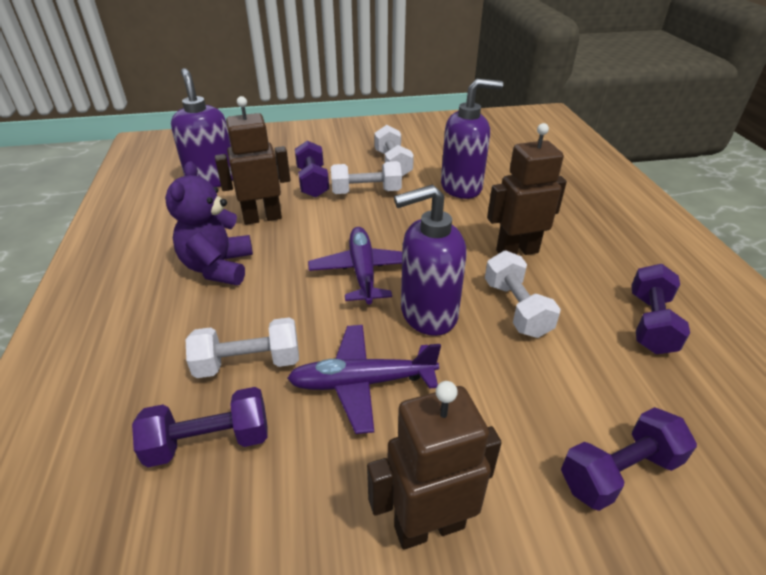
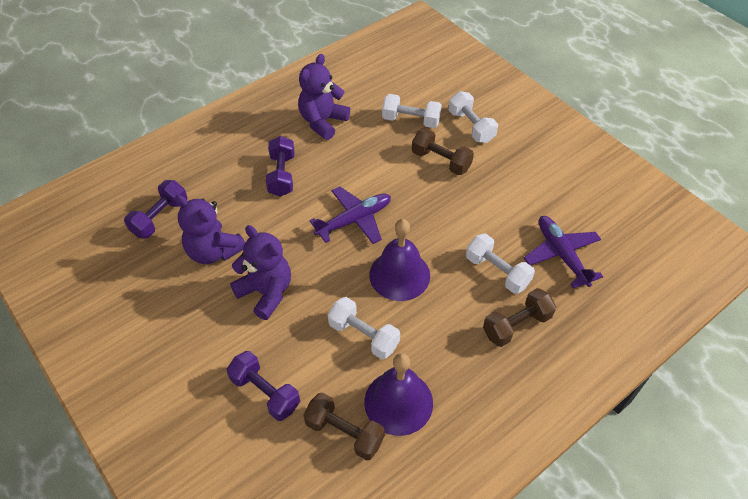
brown dumbbell: none = 0 -> [303,392,385,460] [412,129,474,175] [483,288,556,347] = 3
brown robot: [215,96,290,225] [367,381,502,550] [487,123,567,255] = 3 -> none = 0
purple bell: none = 0 -> [364,353,433,436] [369,219,430,301] = 2
purple dumbbell: [132,387,268,467] [295,140,329,198] [561,407,697,511] [631,264,690,354] = 4 -> [124,180,187,239] [226,351,300,421] [266,136,295,197] = 3
purple soap dispenser: [171,68,233,187] [394,185,467,336] [441,79,503,199] = 3 -> none = 0
purple teddy bear: [165,161,253,285] = 1 -> [175,195,245,264] [230,225,291,320] [298,54,350,140] = 3

